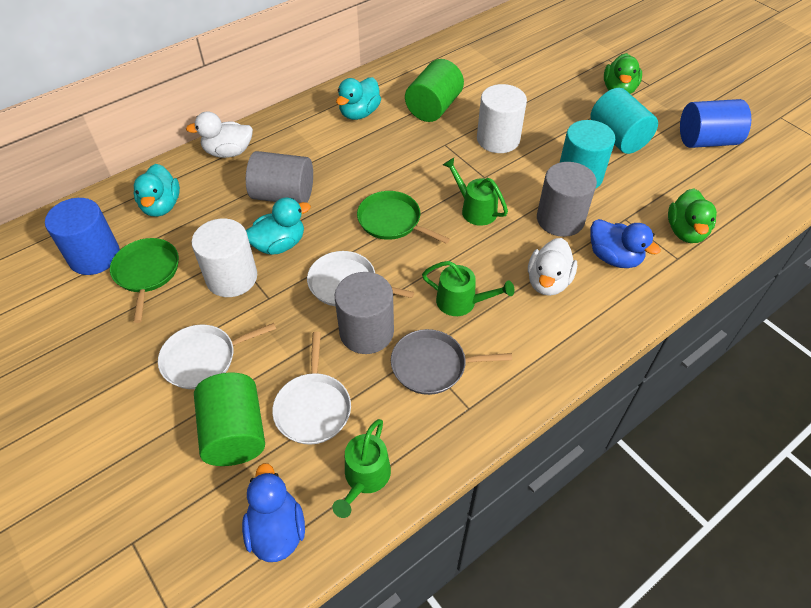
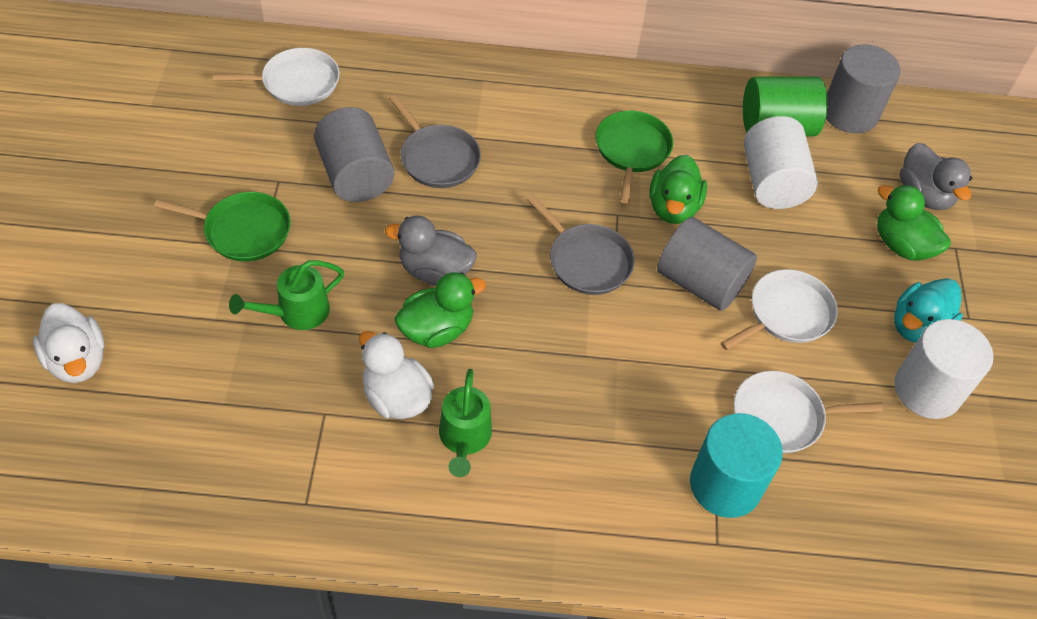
blue cylinder: [45,198,120,275] [680,99,751,148] = 2 -> none = 0
blue duck: [242,463,305,562] [591,219,661,268] = 2 -> none = 0
green cylinder: [194,373,265,466] [405,59,464,122] = 2 -> [743,77,827,136] = 1
green duck: [604,53,642,94] [668,188,717,243] = 2 -> [395,272,486,348] [649,155,707,224] [877,184,951,261] = 3
green watering can: [332,419,391,518] [422,261,514,316] [443,158,508,226] = 3 -> [229,260,344,330] [439,369,492,477] = 2
grey duck: none = 0 -> [385,215,477,286] [900,143,972,210] = 2
grey pan: [391,329,512,395] = 1 -> [389,95,481,188] [527,195,635,295] = 2
turquoise cylinder: [560,120,615,189] [590,88,658,154] = 2 -> [690,413,783,518] = 1
turquoise duck: [134,164,180,217] [246,198,311,255] [336,77,381,120] = 3 -> [894,278,963,343] = 1

